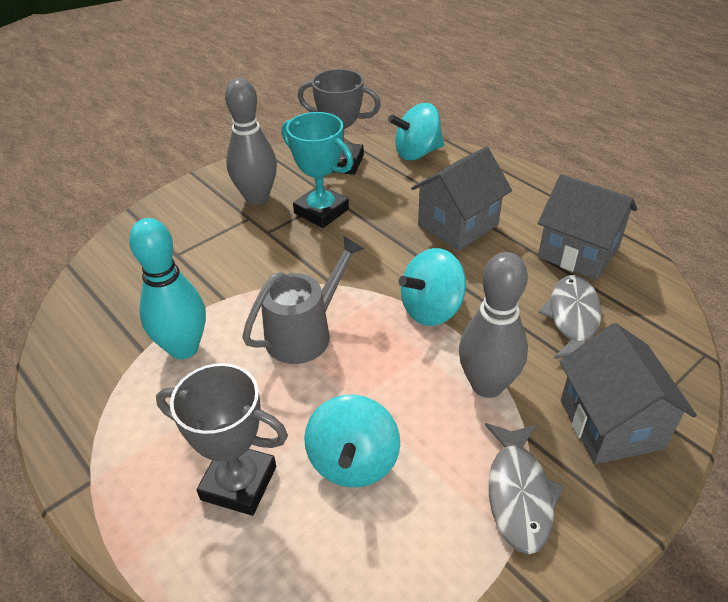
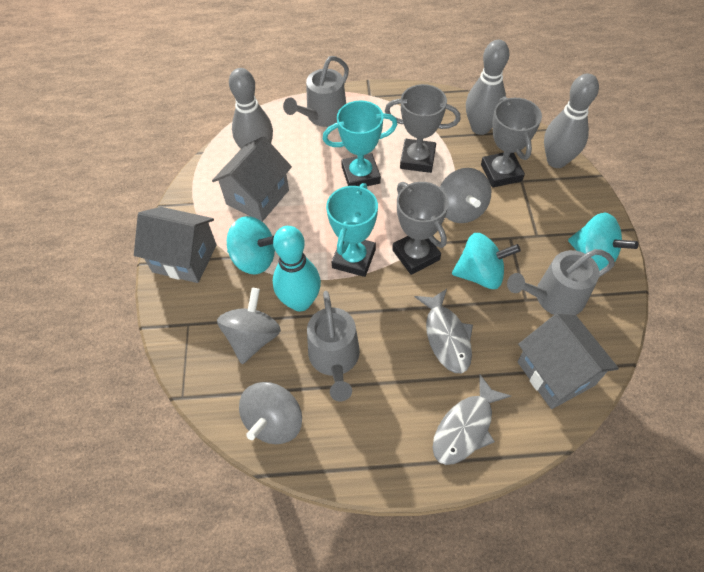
grey bowling pin: [225,78,277,205] [459,252,528,398] = 2 -> [229,68,273,149] [466,40,510,135] [544,74,599,168] = 3
grey spinning top: none = 0 -> [217,288,281,364] [239,382,302,444] [440,168,491,223] = 3
grey trophy: [156,363,288,516] [298,69,381,175] = 2 -> [385,84,460,173] [392,182,449,275] [481,97,542,188] = 3
grey watering can: [242,235,364,364] = 1 -> [283,56,349,127] [307,291,360,401] [507,249,615,315] = 3
turquoise trophy: [282,112,353,228] = 1 -> [323,101,398,186] [326,183,378,277] = 2

